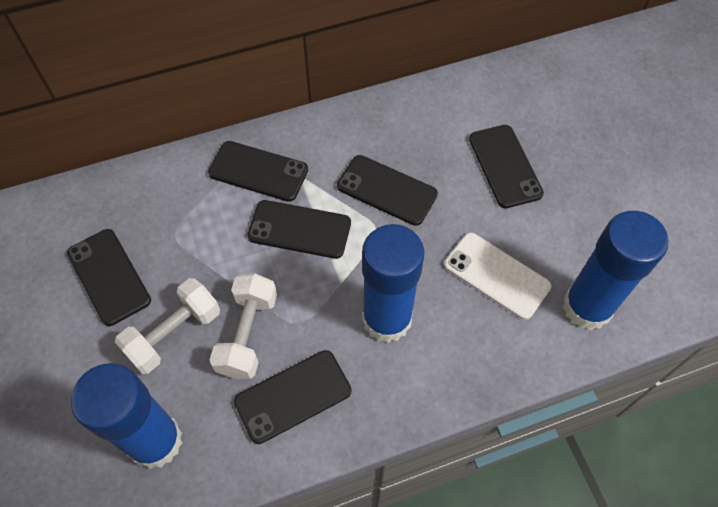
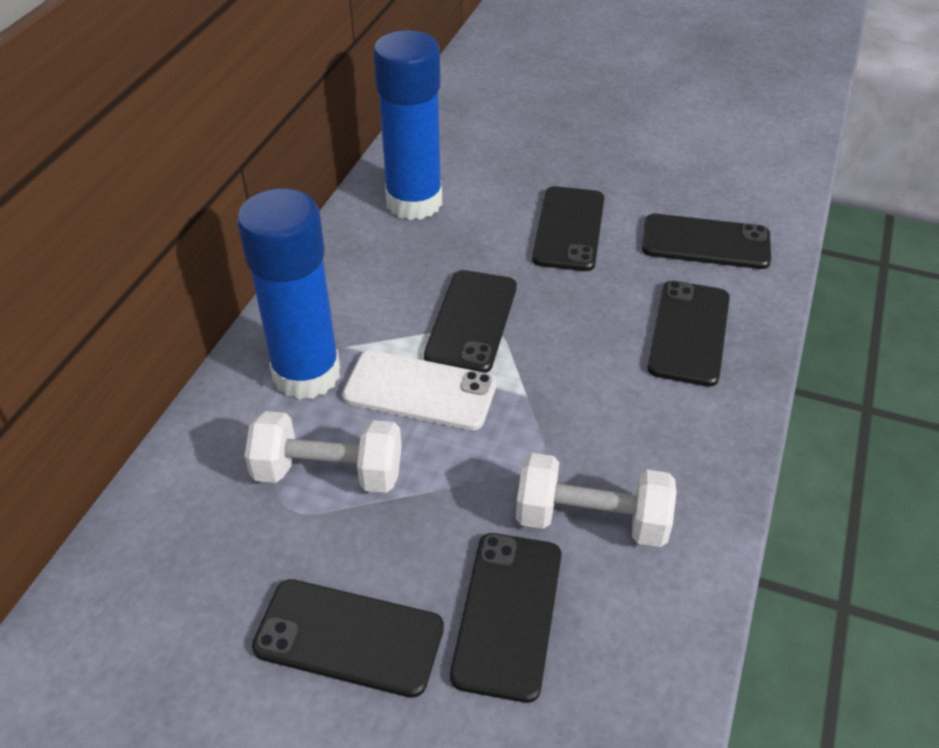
blue glue stick: [71,363,182,469] [362,224,425,343] [563,211,668,330] = 3 -> [237,188,340,400] [373,30,442,220] = 2

